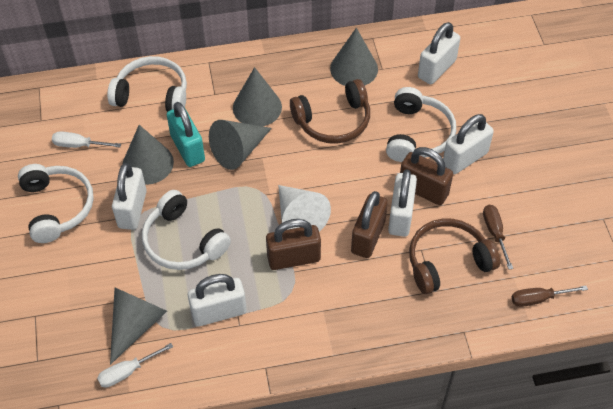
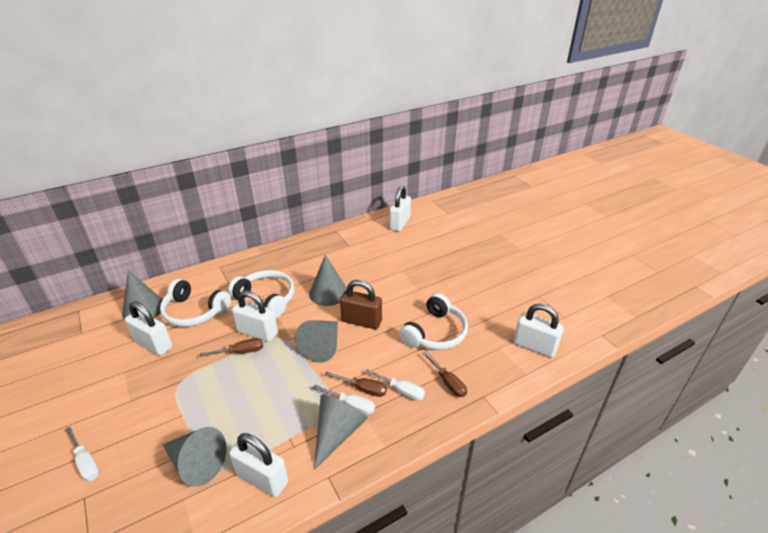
brown headphones: [290,79,370,144] [409,219,500,294] = 2 -> none = 0
brown padlock: [266,219,321,270] [351,191,388,258] [400,147,453,205] = 3 -> [340,280,382,329] = 1
brown screwdriver: [483,205,513,270] [512,285,588,307] = 2 -> [200,338,263,357] [325,372,387,397] [422,352,467,397] = 3
turquoise padlock: [167,102,205,167] = 1 -> none = 0
white cone: [278,185,331,232] = 1 -> none = 0
white headphones: [18,164,94,243] [107,56,187,112] [142,190,231,270] [386,87,456,162] = 4 -> [160,279,231,327] [228,270,294,318] [399,293,468,350] = 3
white screwdriver: [52,131,121,148] [97,343,173,388] = 2 -> [65,427,99,481] [313,385,375,415] [365,369,425,401] = 3

